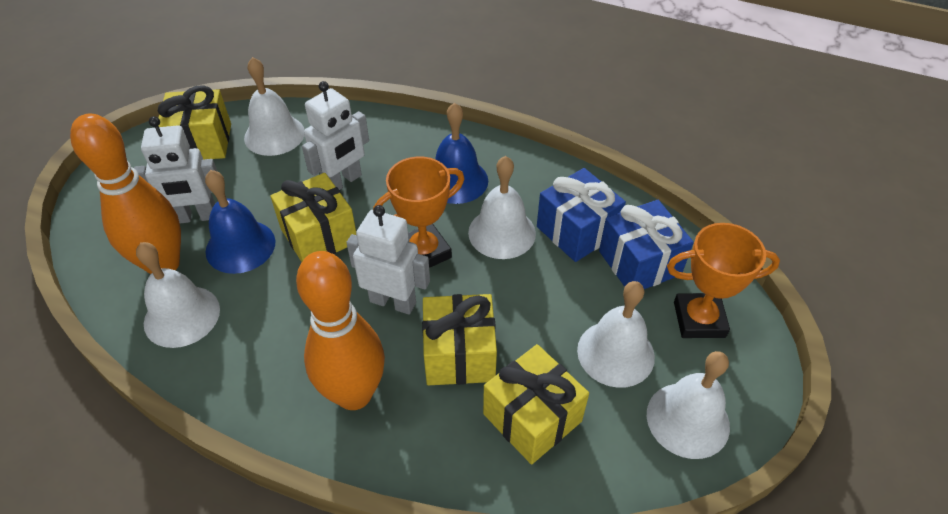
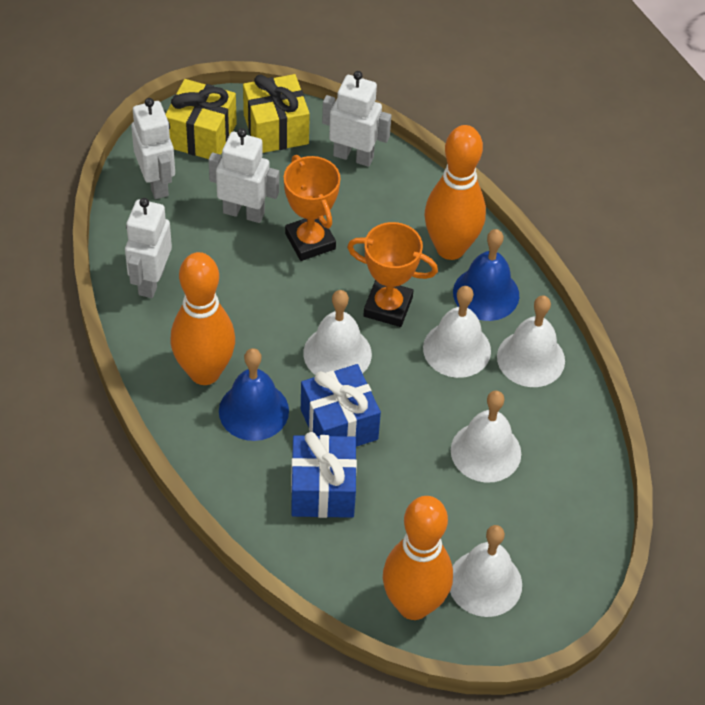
orange bowling pin: [70,113,181,274] [296,251,385,410] = 2 -> [171,252,235,385] [383,496,453,620] [425,125,486,260] = 3
white robot: [134,116,218,223] [302,81,369,190] [346,205,430,315] = 3 -> [125,198,172,298] [131,98,175,199] [209,128,279,223] [322,71,392,167] = 4
yellow gift: [158,85,231,160] [270,173,356,262] [422,294,497,385] [483,344,589,465] = 4 -> [166,79,237,159] [243,74,310,153] = 2

